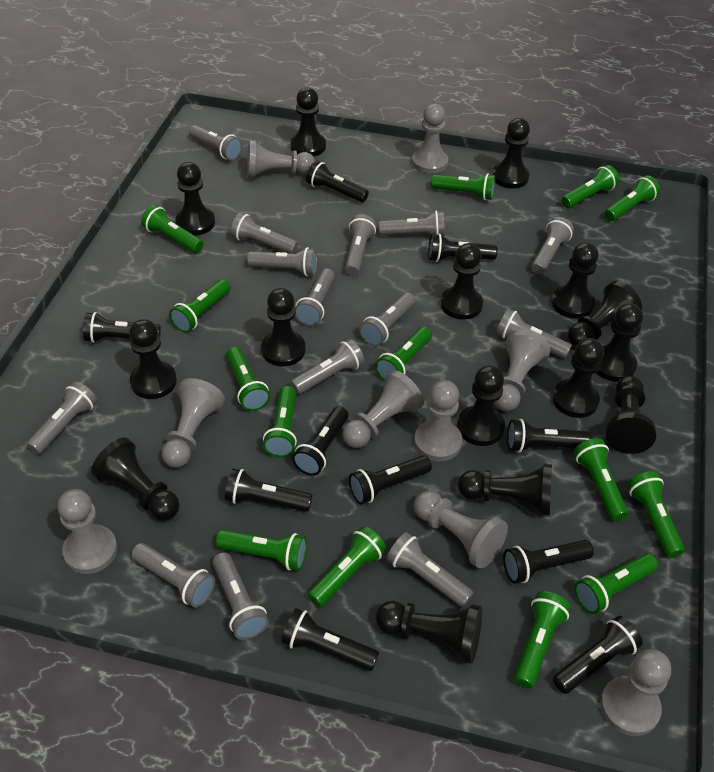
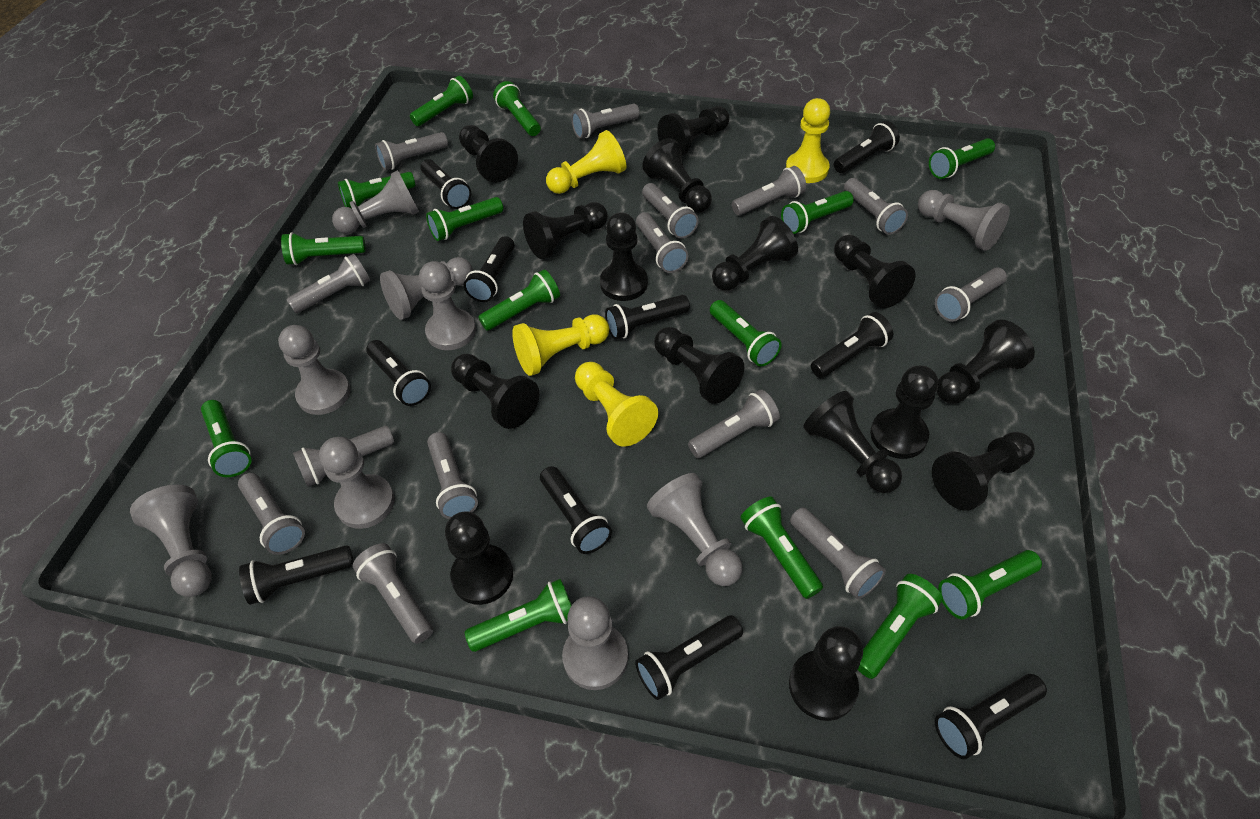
yellow pawn: none = 0 -> [512,315,609,376] [546,130,626,194] [575,362,658,447] [786,98,830,183] = 4

